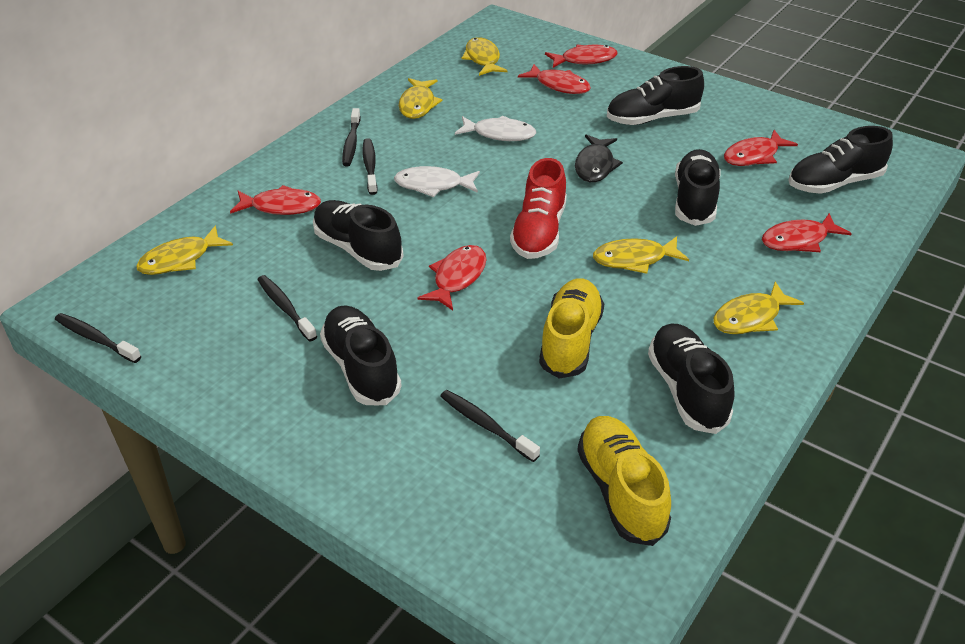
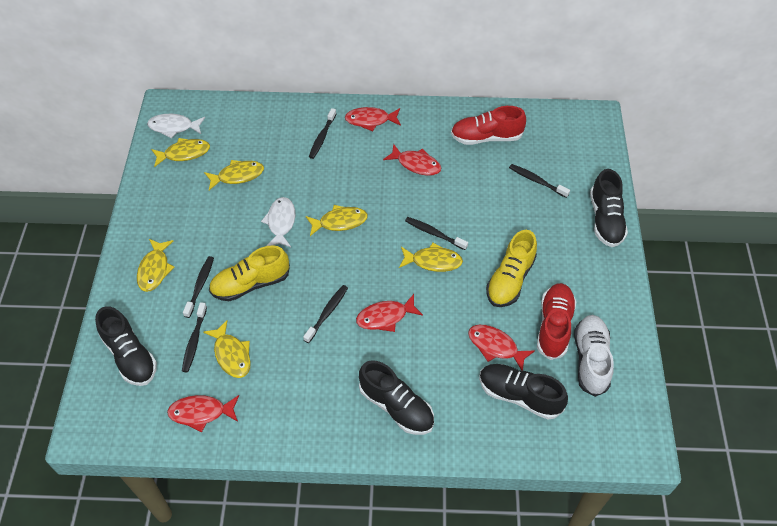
black fish: [575,135,623,182] = 1 -> none = 0
black shoe: [313,200,404,271] [320,305,402,405] [607,66,704,125] [648,324,735,434] [675,149,721,226] [788,126,893,194] = 6 -> [95,306,157,386] [359,360,434,435] [479,364,568,419] [590,169,628,247] = 4
black toothbrush: [55,313,141,363] [257,275,317,342] [342,108,361,166] [362,138,378,195] [440,390,540,462] = 5 -> [182,302,207,372] [183,256,214,318] [303,285,348,343] [309,108,336,159] [405,217,468,250] [509,164,570,198] = 6
red fish: [230,185,321,215] [417,245,486,311] [518,64,591,94] [545,44,618,68] [724,130,798,166] [762,213,852,252] = 6 -> [167,395,239,432] [345,107,401,131] [356,294,423,332] [383,144,441,176] [468,325,535,371] = 5
red shoe: [510,158,567,259] = 1 -> [451,106,526,145] [537,283,576,360] = 2
white shoe: none = 0 -> [574,315,614,397] = 1
yellow fish: [136,226,233,275] [399,78,442,119] [461,37,507,76] [593,236,689,274] [713,281,804,334] = 5 -> [137,239,174,292] [151,138,210,167] [203,320,251,378] [204,160,264,190] [306,205,368,236] [399,243,463,272] = 6

